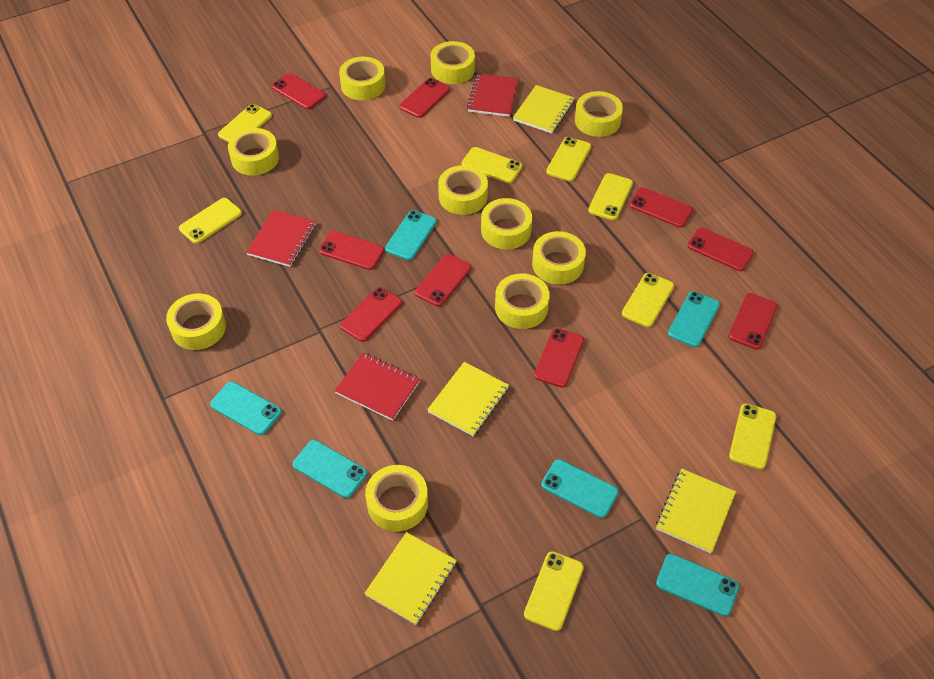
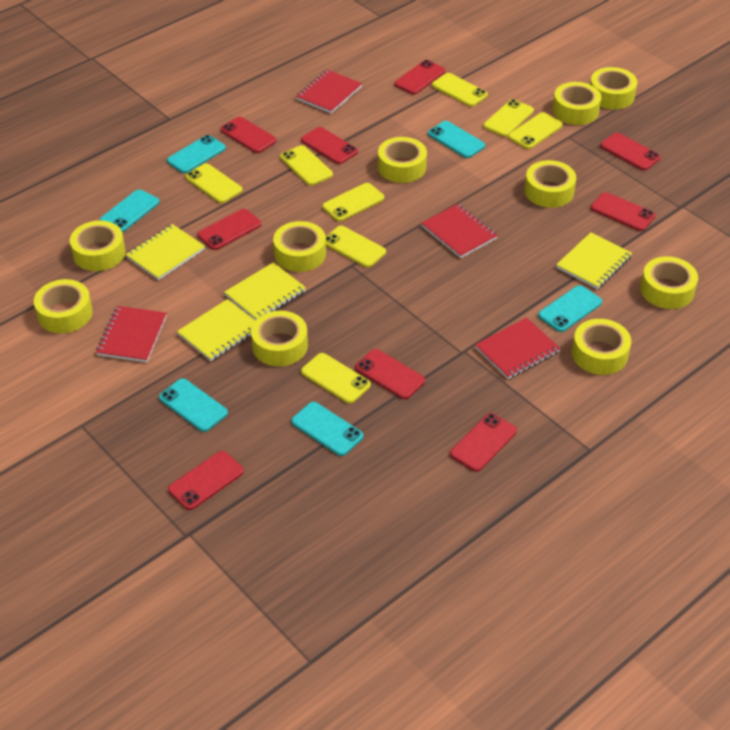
red notebook: [246,210,316,267] [334,353,420,421] [467,73,519,117] = 3 -> [96,306,167,362] [296,70,362,114] [421,204,498,258] [475,317,560,379] = 4

